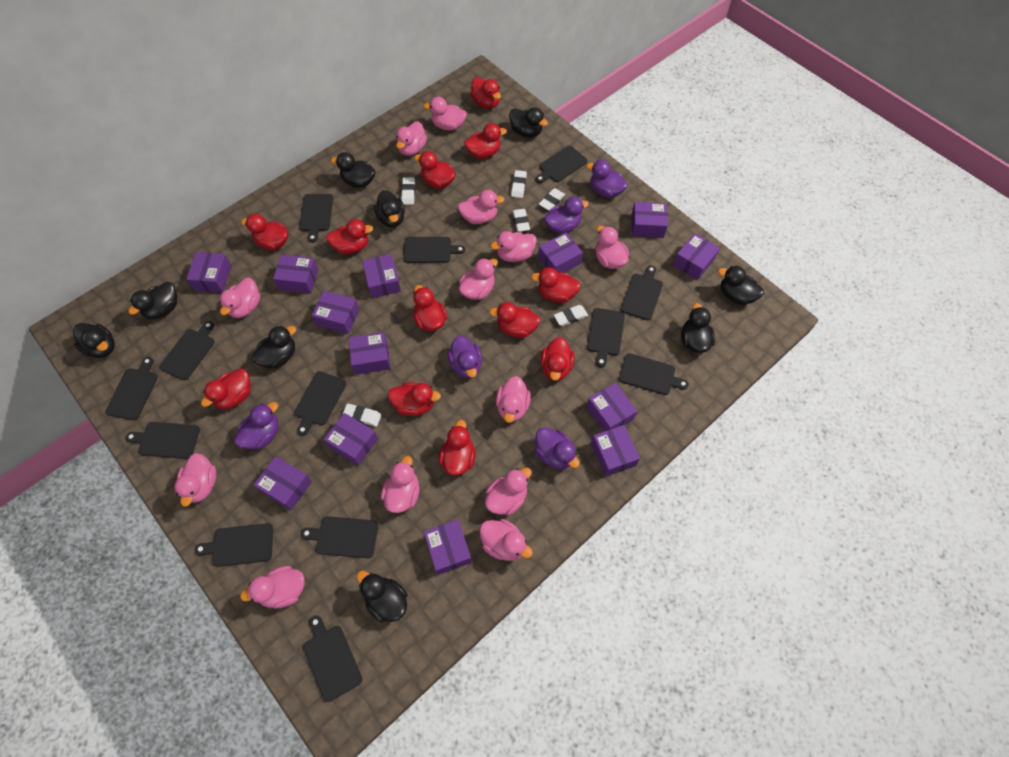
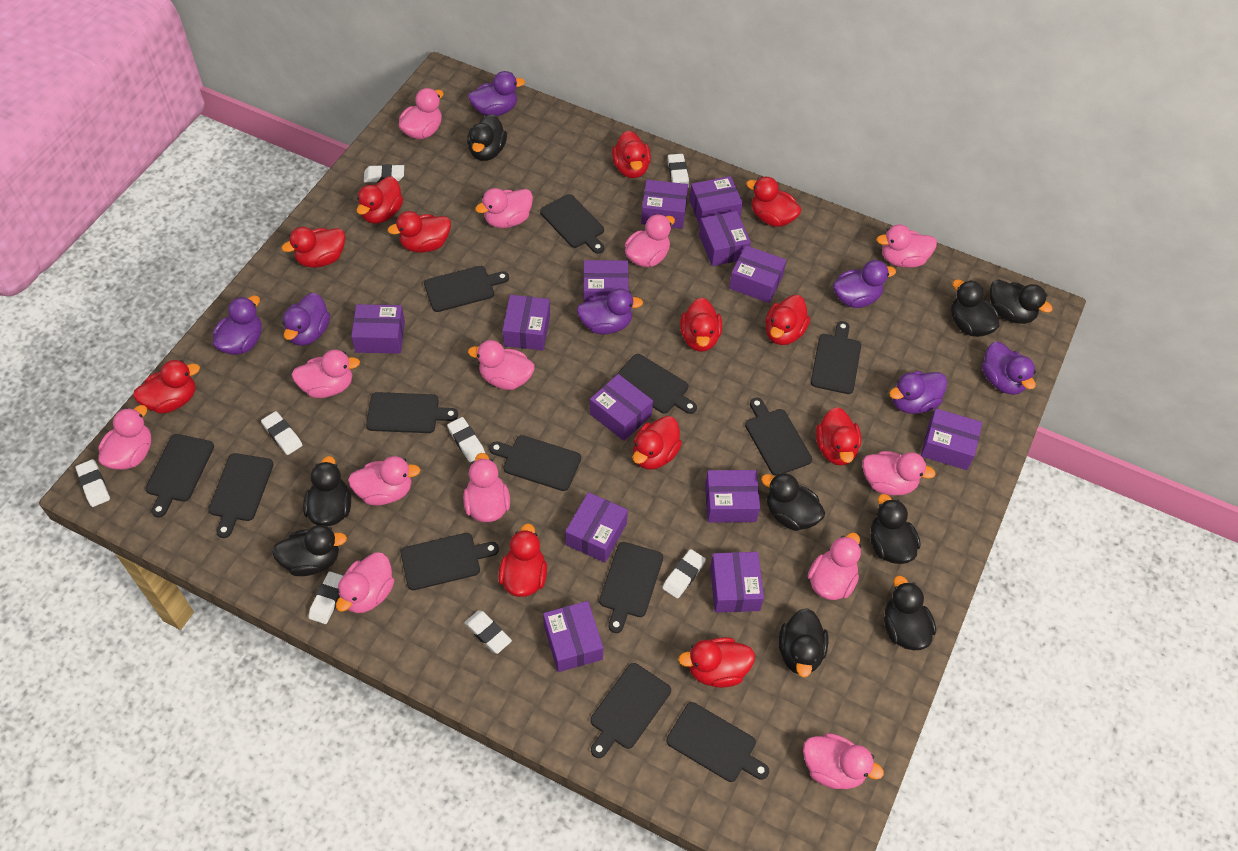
purple duck: [234,402,279,449] [447,336,482,379] [535,427,580,469] [544,197,589,234] [586,160,628,198] = 5 -> [213,296,262,355] [282,293,330,346] [468,71,525,116] [577,288,643,335] [833,260,896,308] [889,371,947,414] [982,342,1036,395] = 7
white eraser: [342,403,381,427] [401,177,415,205] [511,170,527,198] [512,209,530,232] [539,188,565,210] [554,305,588,326] = 6 -> [76,459,110,507] [261,411,302,455] [308,571,343,624] [364,164,404,183] [447,417,485,462] [464,610,512,654] [662,549,706,598] [668,154,689,188] = 8

